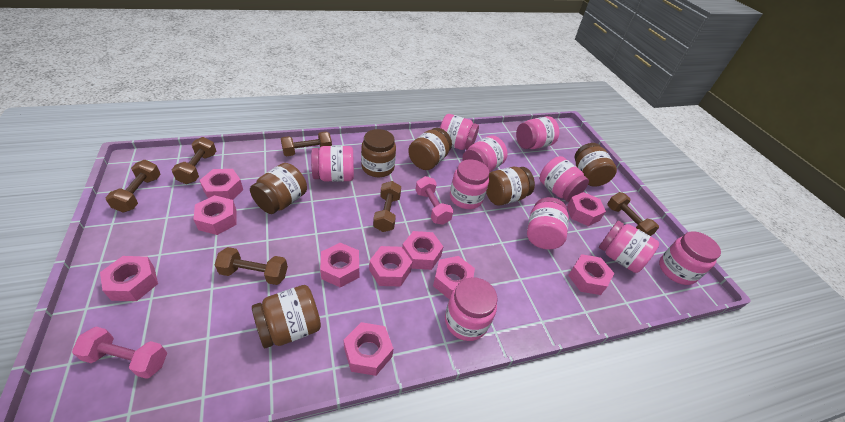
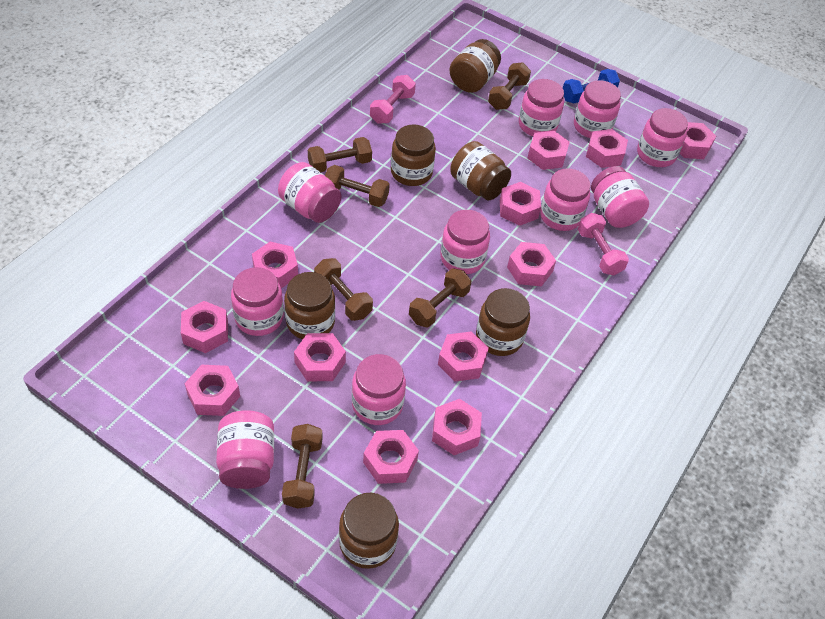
blue dumbbell: none = 0 -> [563,69,620,103] = 1
pink nut: [100,256,158,301] [193,195,237,235] [199,169,243,200] [320,243,359,288] [344,322,394,376] [369,246,412,286] [402,231,444,270] [433,256,475,299] [567,192,606,226] [568,254,614,295] = 10 -> [181,301,228,353] [184,365,240,416] [252,242,298,289] [294,333,346,381] [363,430,419,484] [432,399,482,455] [438,331,489,382] [500,182,541,226] [507,242,556,287] [527,131,570,170] [586,129,628,168] [680,122,716,159] = 12

